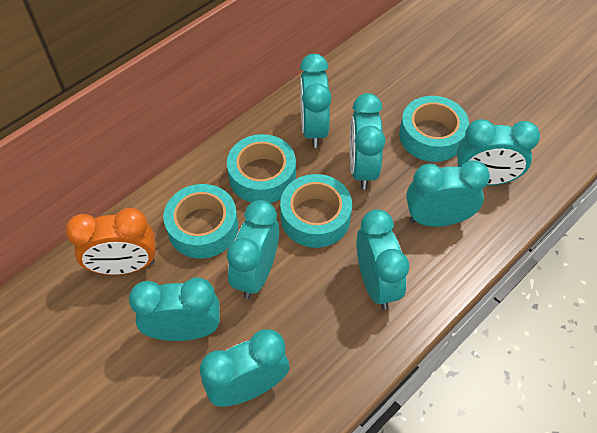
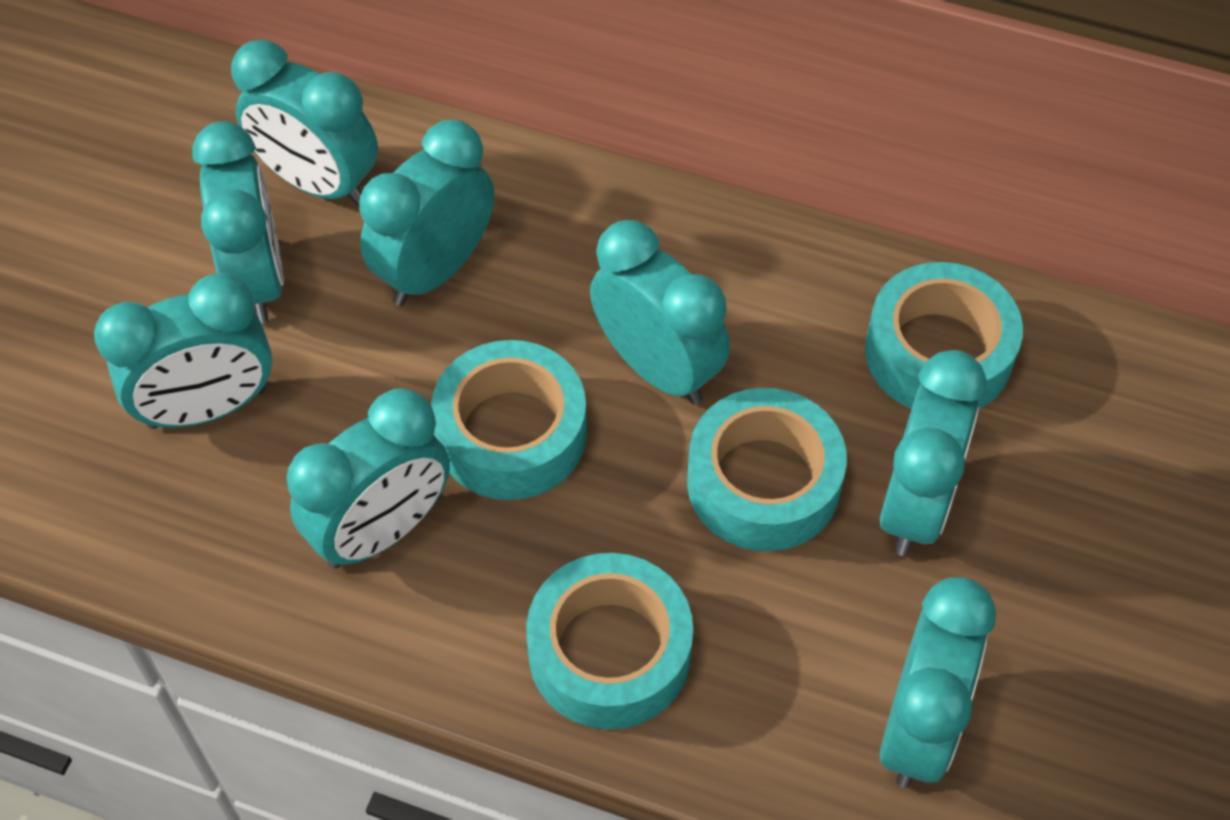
orange clock: [65,208,156,275] = 1 -> none = 0

